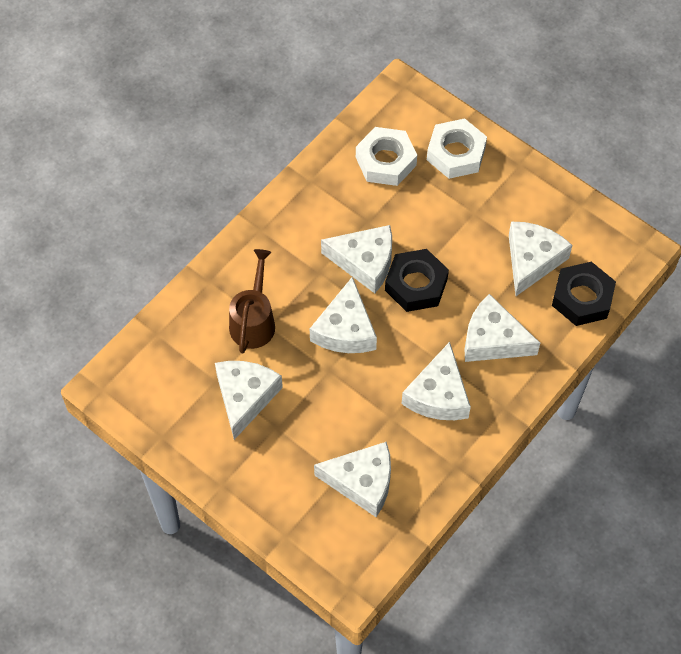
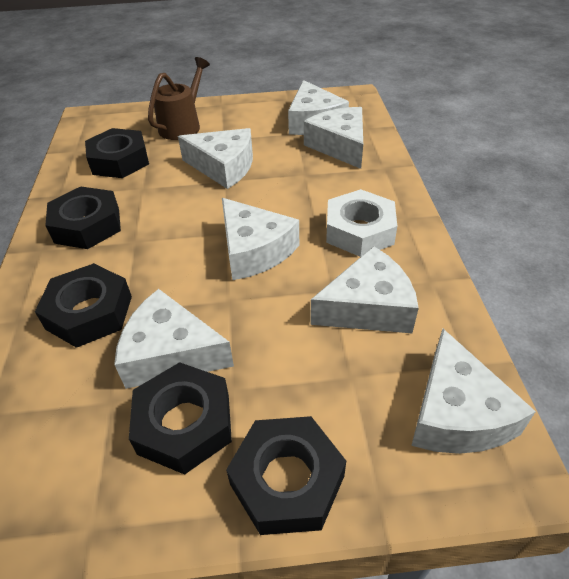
black nut: [385,249,449,312] [552,262,616,326] = 2 -> [35,263,132,348] [45,186,121,249] [85,128,149,178] [129,362,232,475] [226,416,346,535] = 5
white nut: [356,127,417,186] [427,118,487,179] = 2 -> [326,189,397,257] = 1

